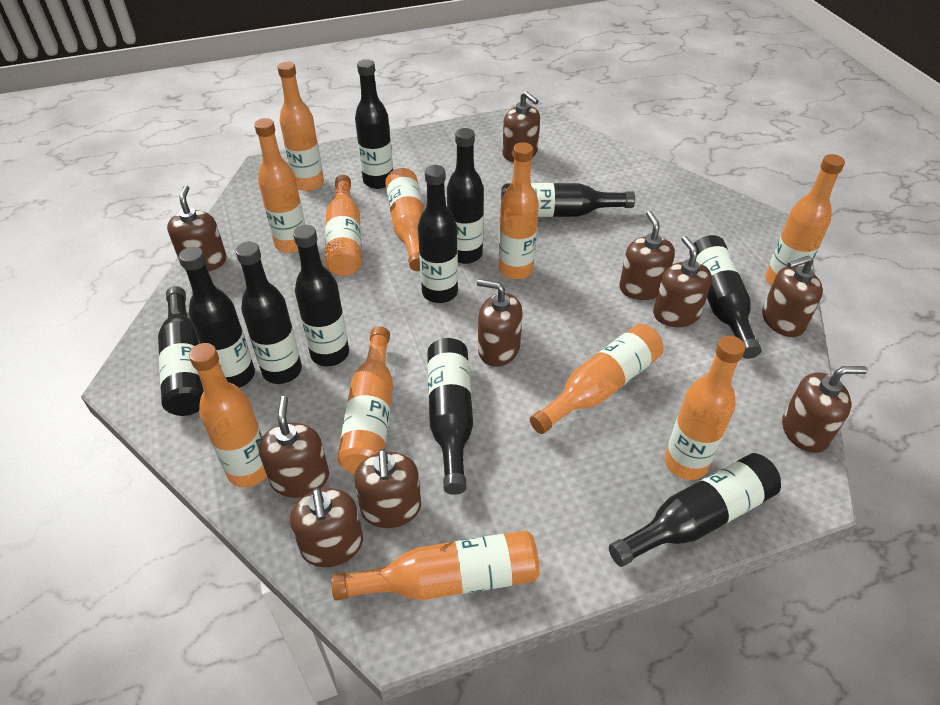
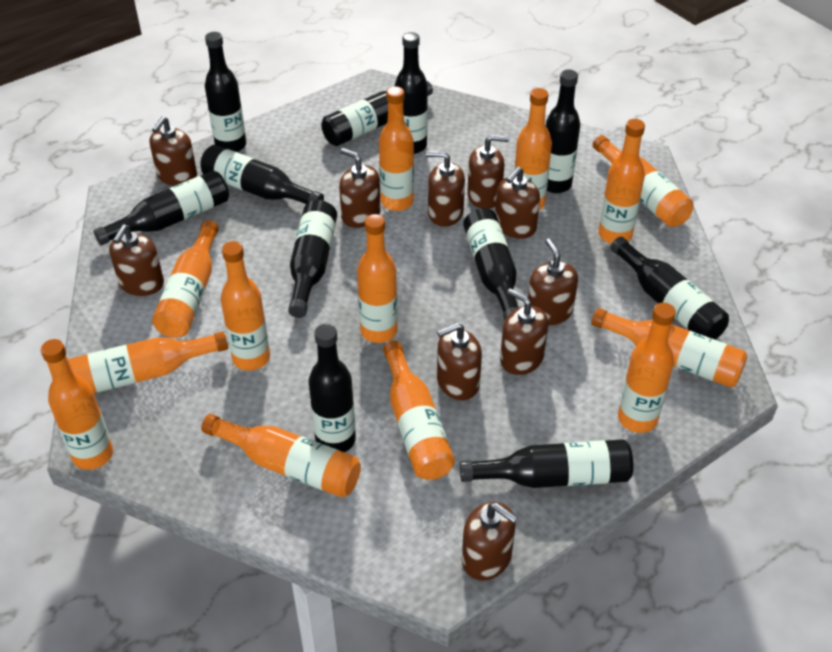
orange bottle: [189,343,267,487] [254,118,305,253] [277,62,324,191] [325,175,361,276] [331,531,540,601] [337,326,393,474] [385,168,424,271] [499,142,539,279] [530,324,664,434] [664,336,745,480] [765,154,845,286] = 11 -> [41,339,113,470] [68,331,228,393] [152,220,219,338] [201,414,361,498] [221,241,270,371] [357,214,398,343] [379,86,414,211] [383,341,455,480] [514,88,552,210] [591,308,748,388] [593,135,694,227] [598,119,645,244] [618,302,676,433] = 13

